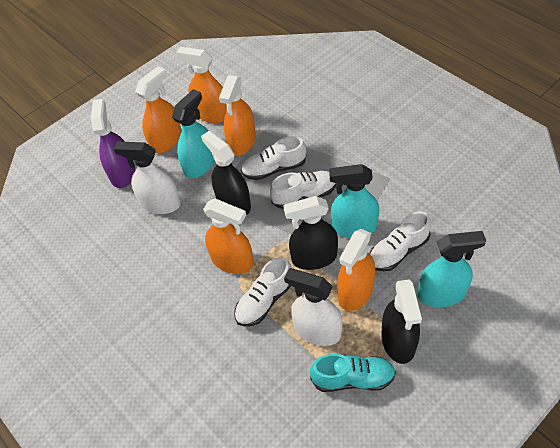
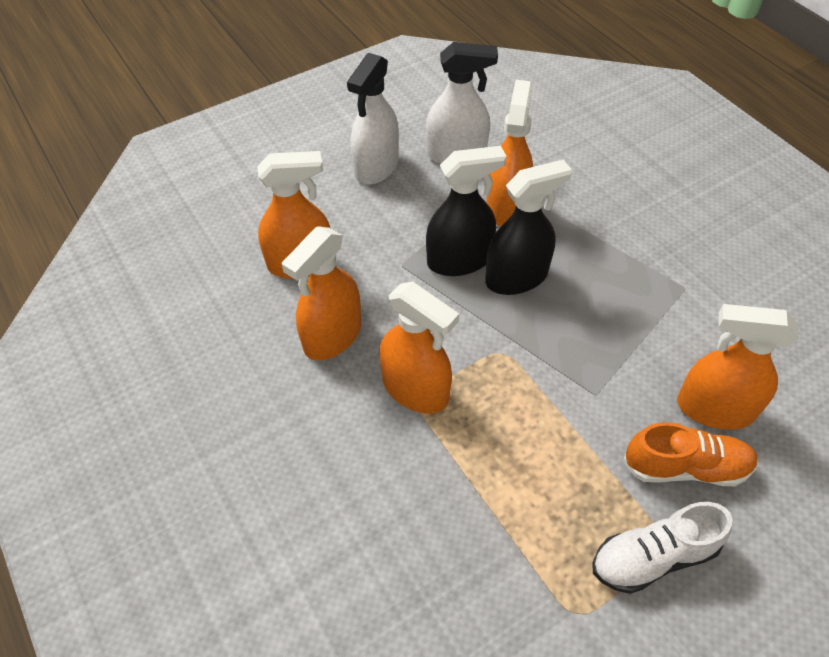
black spray bottle: [201,131,251,215] [283,196,338,270] [381,279,422,364] = 3 -> [426,146,506,276] [485,160,572,295] = 2
orange shoe: none = 0 -> [623,422,758,486] = 1
purple spray bottle: [91,99,135,188] = 1 -> none = 0
turquoise shoe: [310,354,396,392] = 1 -> none = 0
turquoise spray bottle: [172,89,215,178] [329,164,379,238] [418,231,486,307] = 3 -> none = 0
white shoe: [235,257,292,326] [241,136,306,180] [270,171,337,209] [369,211,431,271] = 4 -> [593,502,732,594] = 1

